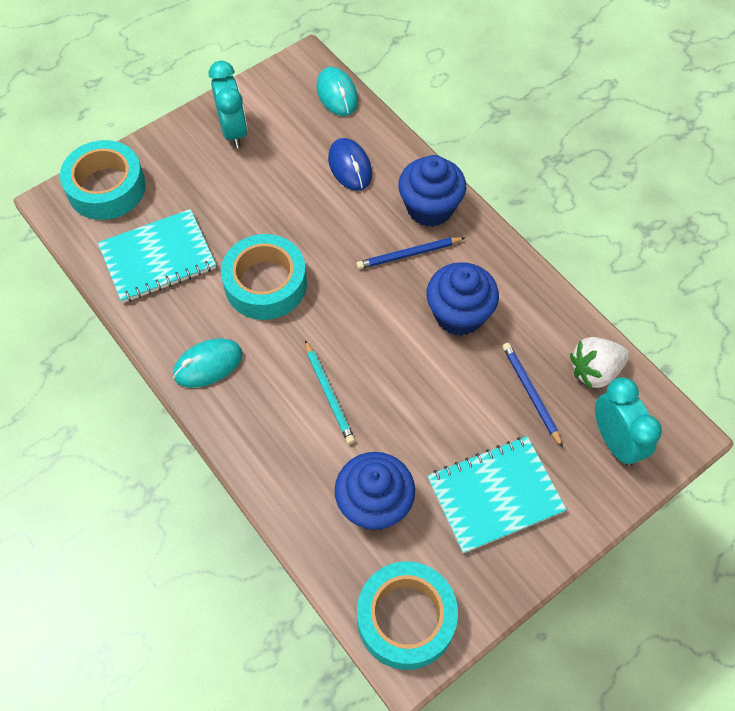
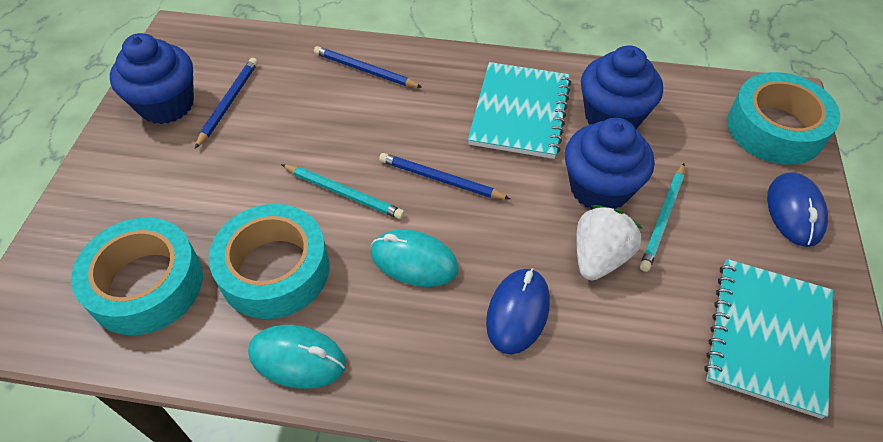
blue mouse: [328,138,372,191] = 1 -> [486,268,550,354] [767,172,828,247] = 2
blue pencil: [356,237,465,269] [503,343,563,448] = 2 -> [195,58,258,149] [314,46,422,88] [379,153,510,199] = 3
turquoise clock: [209,61,247,148] [595,377,662,467] = 2 -> none = 0
turquoise pencil: [305,340,355,444] = 1 -> [281,164,404,219] [640,163,685,272] = 2

